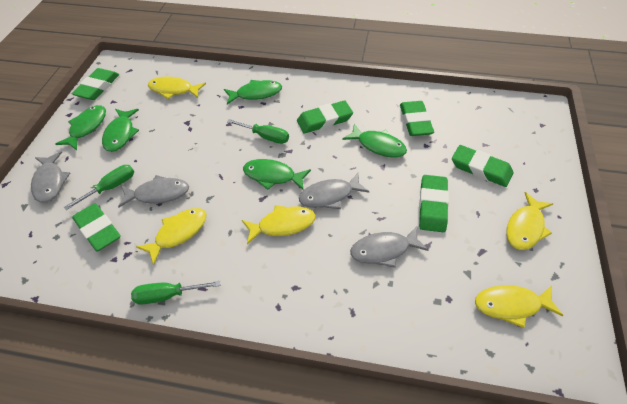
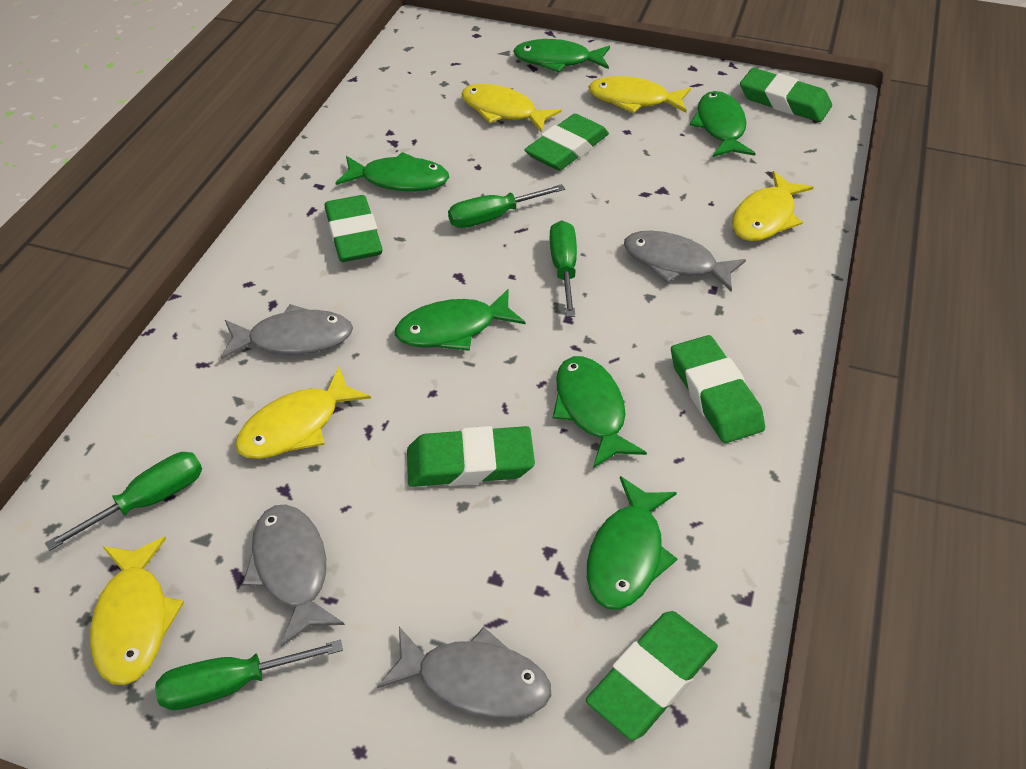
green fish: [55,105,106,150] [102,109,139,152] [224,80,282,105] [243,159,311,191] [342,124,407,157] = 5 -> [336,152,449,191] [395,289,525,351] [513,39,610,73] [553,356,647,468] [587,476,677,610] [690,91,756,157] = 6
green screwdriver: [64,165,134,210] [131,281,220,305] [227,119,289,144] = 3 -> [45,452,202,551] [155,640,343,710] [448,184,565,228] [550,220,577,317] = 4

